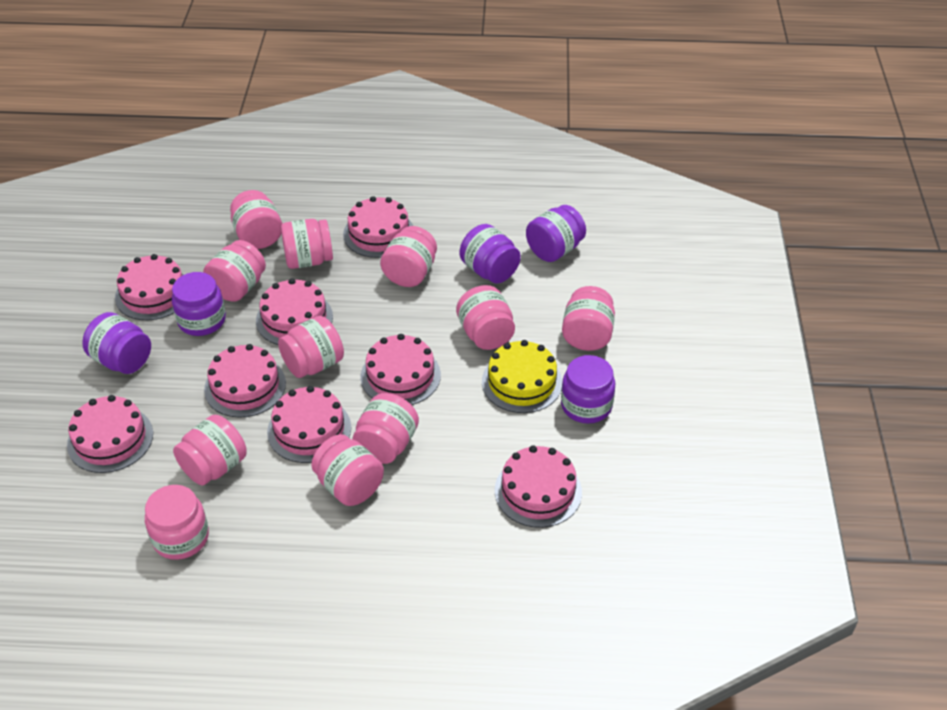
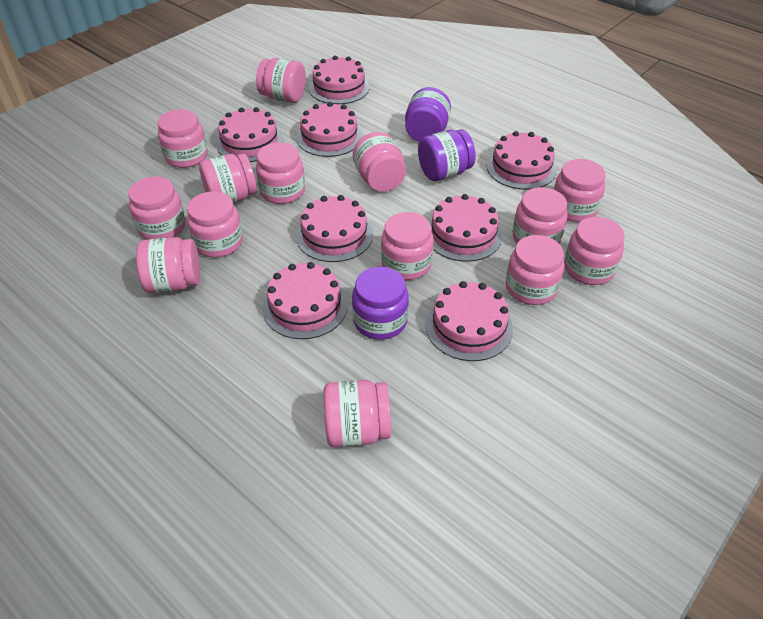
pink jar: [145,485,209,560] [173,415,247,486] [203,240,266,302] [230,190,282,249] [278,316,344,378] [281,219,333,269] [311,434,384,506] [352,393,419,464] [380,226,437,287] [456,285,515,350] [562,286,615,351] = 11 -> [128,177,186,240] [136,237,200,293] [158,109,208,168] [187,191,243,258] [199,154,257,203] [256,58,306,103] [256,143,305,204] [323,380,391,447] [353,132,406,192] [381,212,434,280] [506,235,564,305] [513,187,568,244] [554,159,606,222] [564,217,625,285] = 14
purple jar: [82,312,151,374] [172,272,226,336] [460,224,521,283] [526,205,586,262] [561,355,615,424] = 5 -> [352,267,409,340] [405,87,451,142] [418,130,476,181] = 3
yellow cake: [482,340,562,413] = 1 -> none = 0

